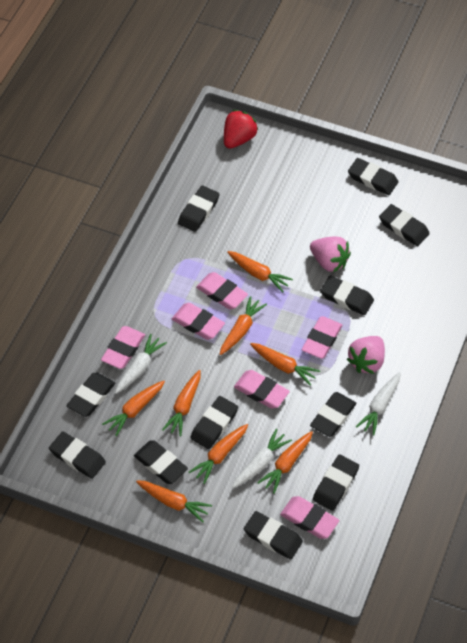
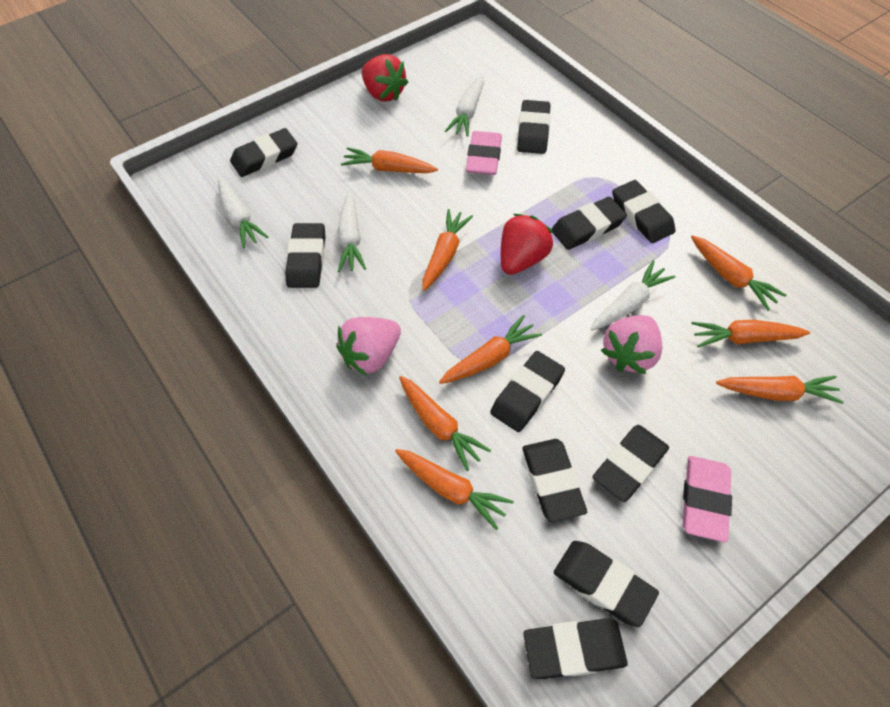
black eraser: [49,431,106,479] [66,372,115,417] [134,440,188,484] [178,186,220,232] [190,396,238,449] [244,511,303,560] [310,392,356,437] [313,455,359,511] [320,276,374,315] [348,158,399,195] [379,204,430,246] = 11 -> [230,128,298,177] [285,223,325,288] [490,351,565,432] [517,100,551,154] [523,439,587,522] [523,618,628,679] [552,197,627,250] [554,541,659,627] [593,425,669,502] [612,180,675,243] = 10
pink eraser: [101,326,145,369] [172,303,225,340] [196,272,248,310] [234,370,290,409] [280,496,339,539] [302,316,342,359] = 6 -> [466,131,502,175] [683,456,732,543] = 2
red strawberry: [224,110,258,149] = 1 -> [362,54,408,102] [501,214,553,275] = 2
white carrot: [115,334,167,394] [232,429,292,488] [356,372,401,436] = 3 -> [218,177,268,248] [338,191,366,272] [445,75,484,137] [591,261,676,331] = 4

